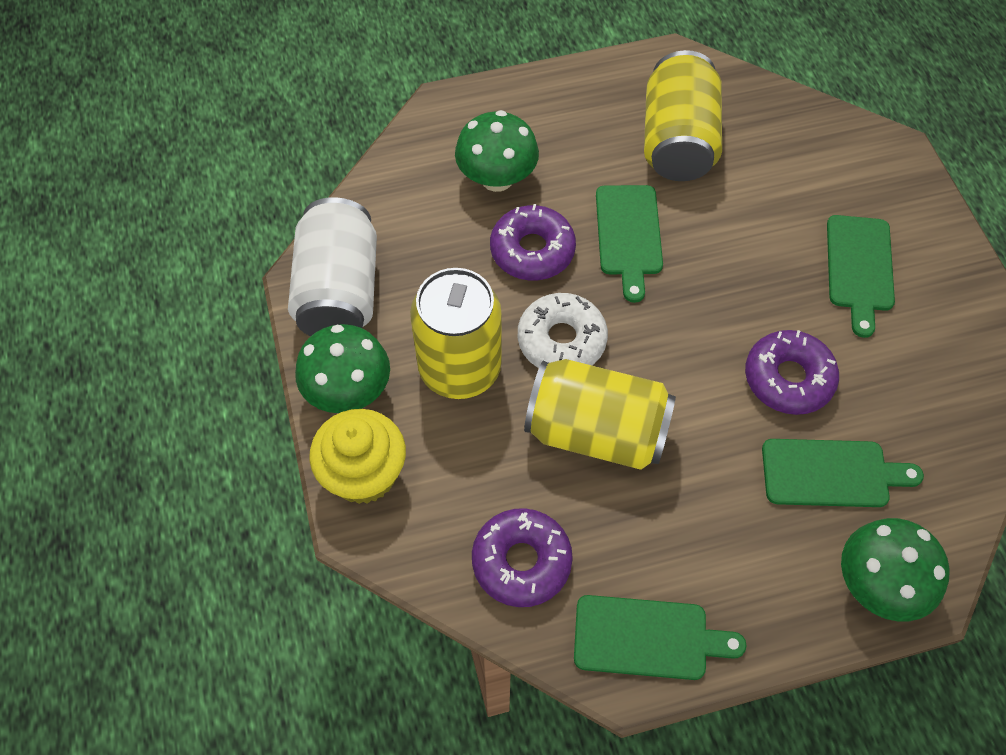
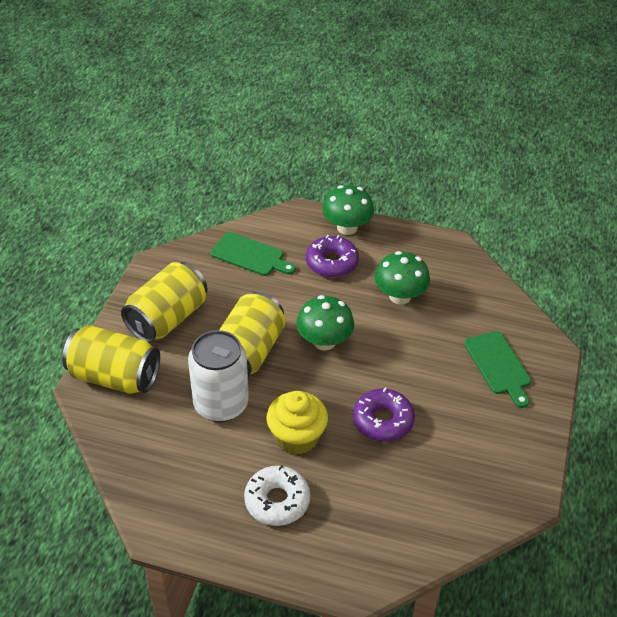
green cutting board: [574,595,746,680] [596,185,663,303] [762,439,924,507] [827,215,895,338] = 4 -> [211,232,296,276] [464,331,531,408] = 2
purple donut: [472,508,573,607] [490,204,576,280] [745,330,839,415] = 3 -> [306,235,359,278] [353,388,415,442] = 2

